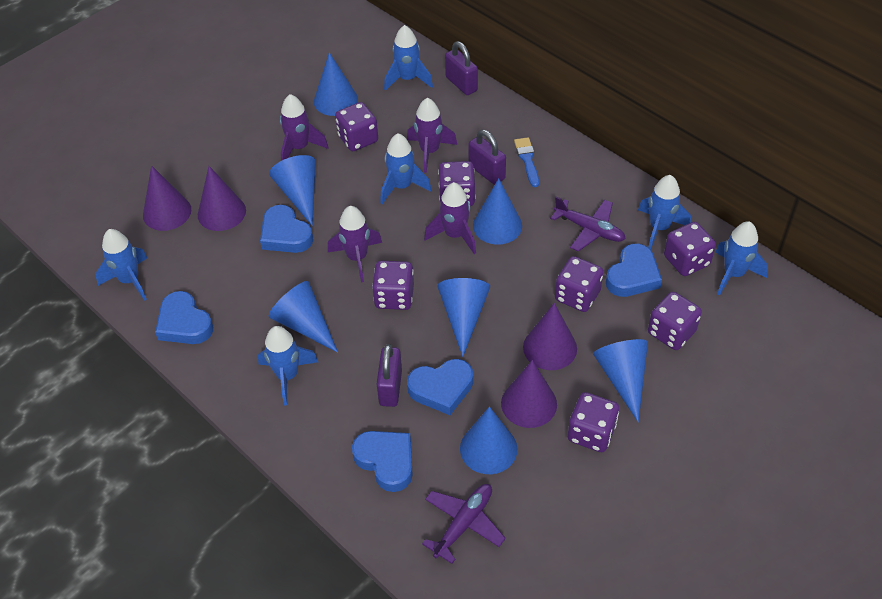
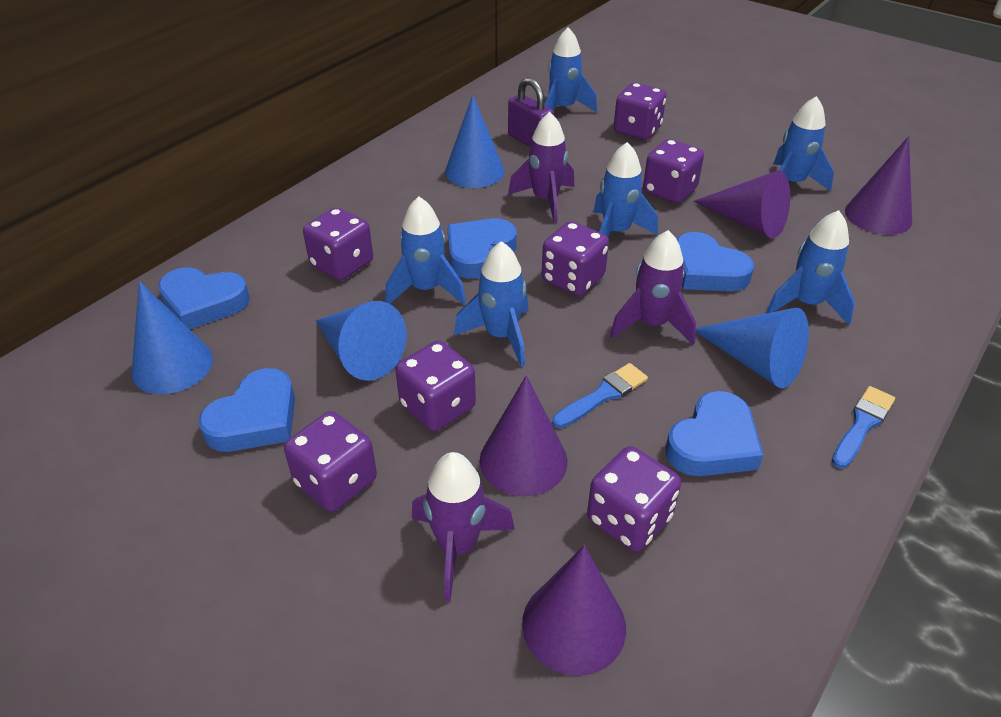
blue brush: [514,137,539,187] = 1 -> [552,363,648,428] [832,386,895,468] = 2
blue cone: [269,155,316,226] [269,281,338,353] [314,52,358,116] [437,278,490,357] [460,406,517,474] [473,178,522,245] [593,339,648,422] = 7 -> [132,281,213,394] [316,301,407,381] [445,95,505,188] [696,307,809,388] = 4
purple padlock: [377,344,402,407] [445,41,478,95] [468,130,506,185] = 3 -> [508,77,554,147] = 1
purple plane: [422,484,506,564] [550,196,626,252] = 2 -> none = 0
purple rocket: [280,94,329,161] [328,206,382,282] [407,98,457,173] [424,182,476,254] = 4 -> [412,452,515,602] [508,112,574,223] [610,230,696,345] = 3

